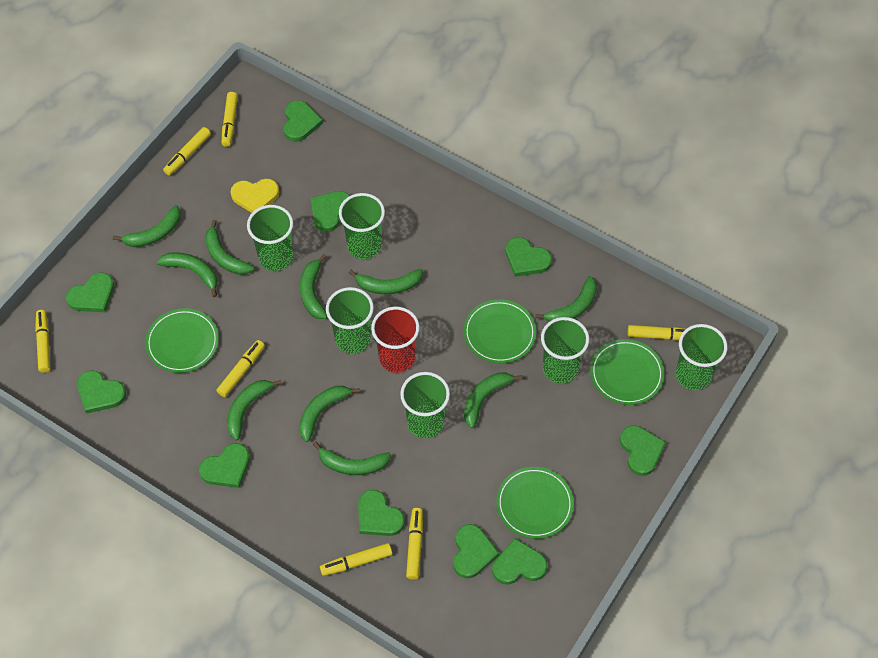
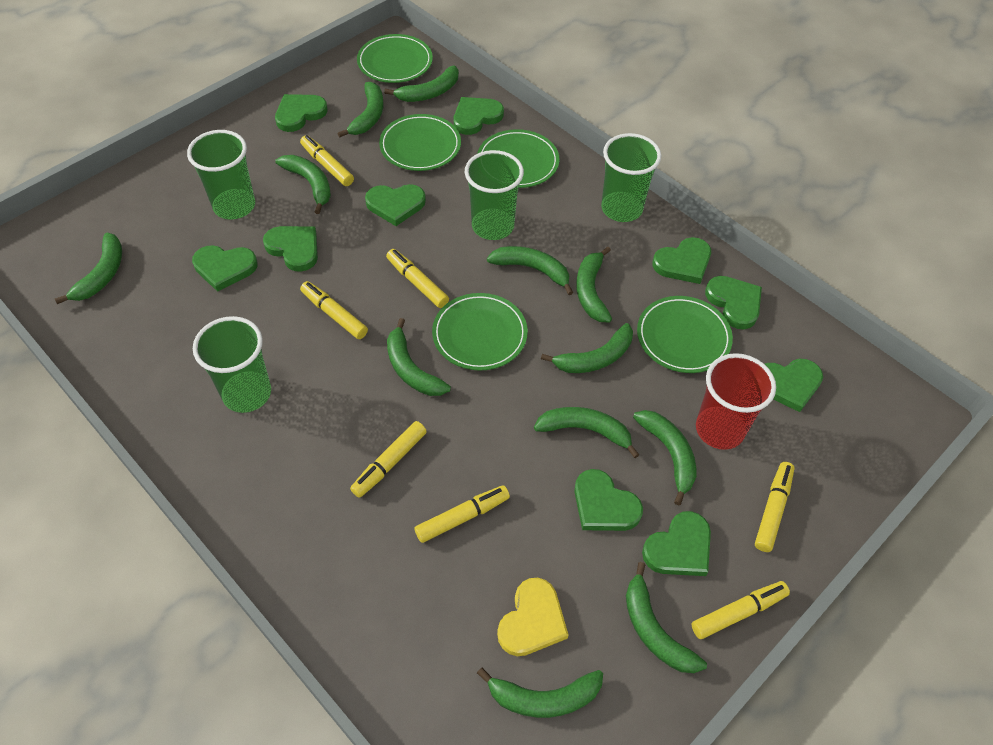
green banana: [113,205,181,247] [157,252,217,297] [205,220,254,275] [227,380,282,441] [299,386,360,442] [300,254,327,319] [313,441,391,475] [348,269,423,294] [464,372,522,428] [535,276,597,322] = 10 -> [55,233,122,304] [275,155,331,214] [337,82,383,138] [384,65,459,102] [387,318,451,396] [477,668,603,718] [487,246,573,295] [534,407,639,458] [541,323,633,373] [576,247,612,323] [626,562,707,673] [633,410,696,505] = 12
green cup: [247,205,293,271] [326,287,374,354] [339,193,385,259] [400,372,450,438] [541,317,589,384] [676,324,728,390] = 6 -> [187,130,255,219] [193,316,271,413] [465,150,524,240] [601,133,661,222] = 4
green plate: [145,308,219,373] [464,299,536,363] [496,467,574,539] [590,339,664,405] = 4 -> [357,34,433,83] [379,114,461,171] [432,293,528,371] [477,129,559,188] [637,296,733,373] = 5

